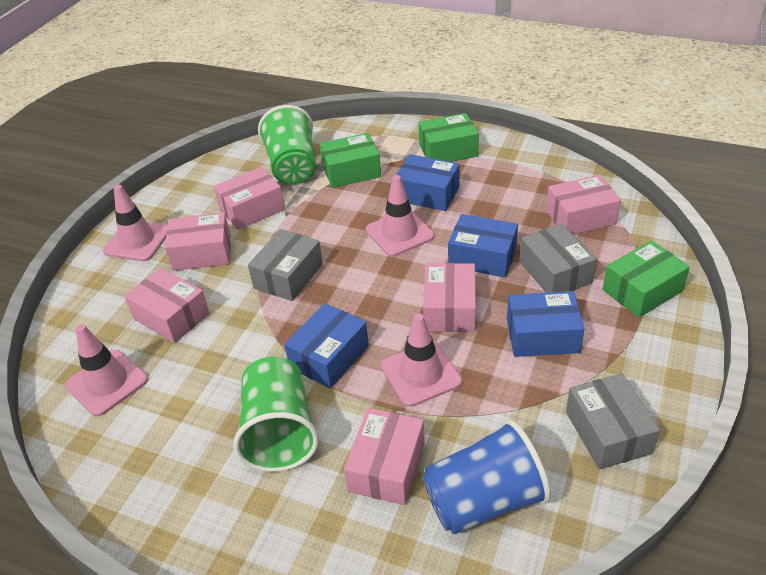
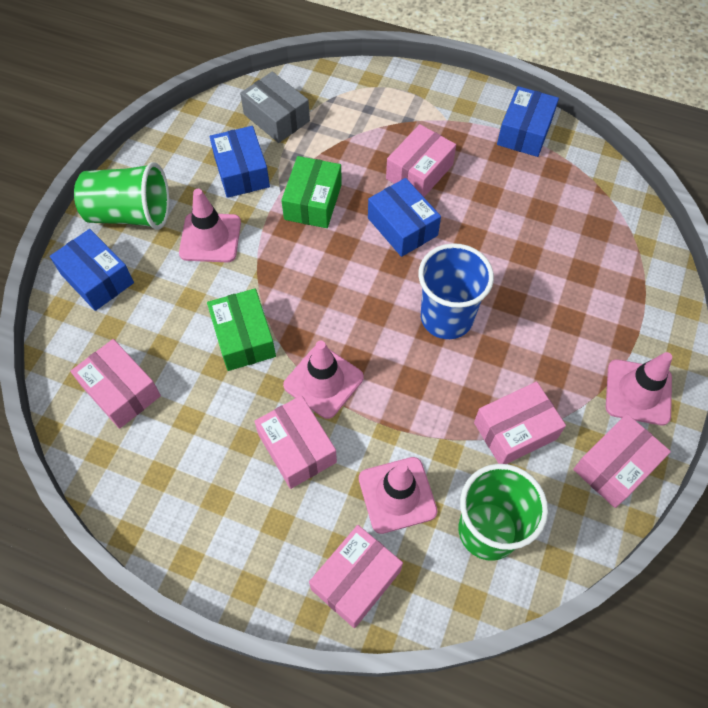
green box: [320,133,381,188] [418,113,479,162] [602,240,690,318] = 3 -> [207,288,276,371] [281,156,342,228] = 2
grey box: [248,229,323,301] [519,224,596,293] [566,373,660,469] = 3 -> [240,71,310,143] = 1

